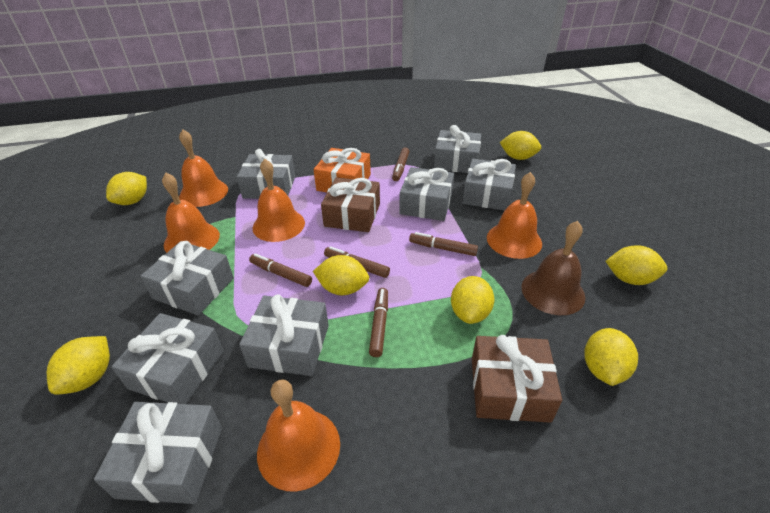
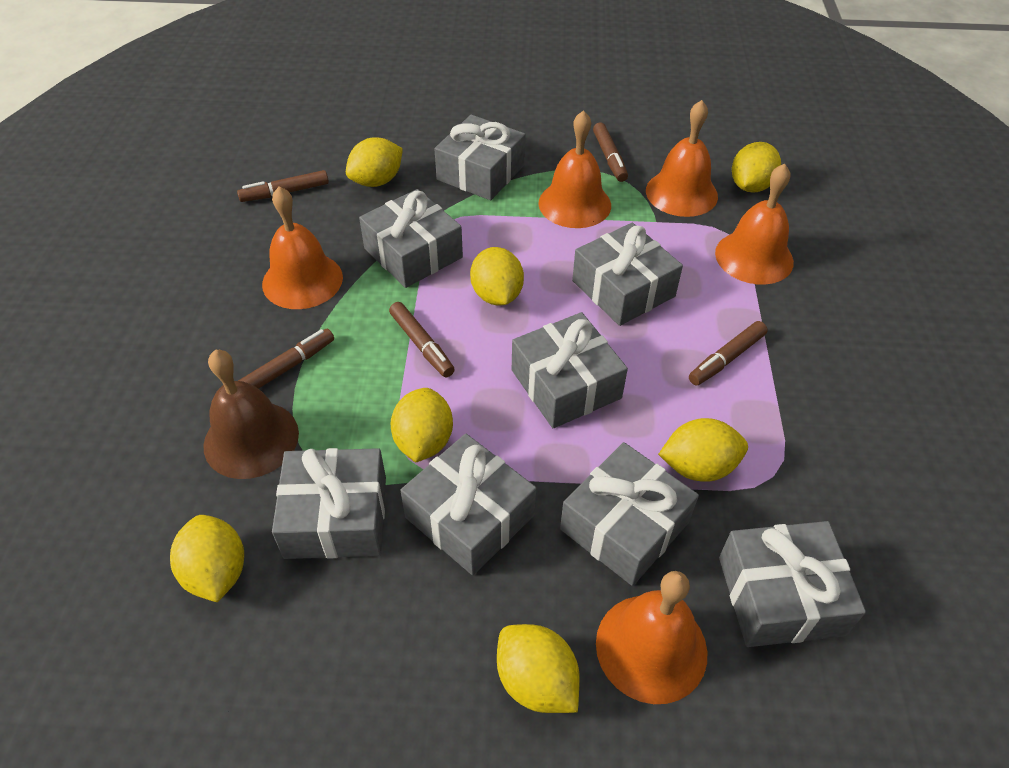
brown gift: [321,177,380,232] [472,335,562,423] = 2 -> none = 0
orange gift: [313,148,371,192] = 1 -> none = 0

